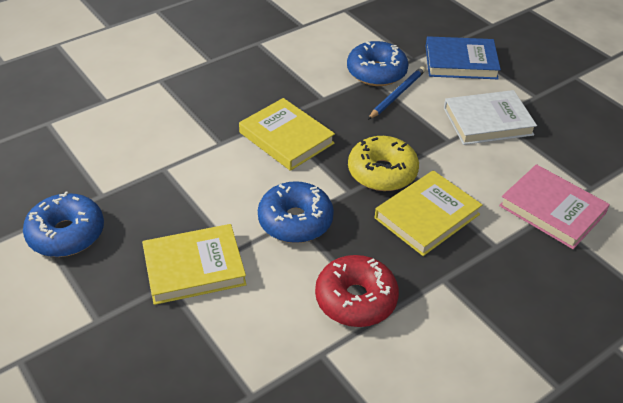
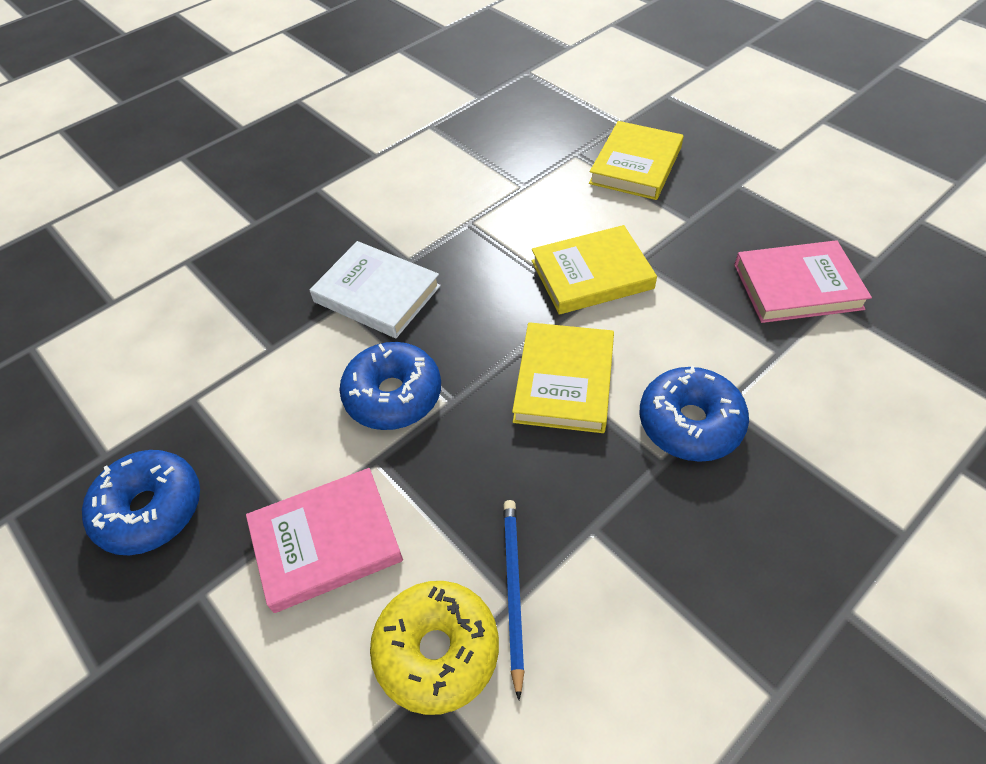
blue book: [426,36,501,79] = 1 -> none = 0
pink book: [499,164,610,249] = 1 -> [246,468,403,613] [734,240,872,323] = 2
red donut: [315,255,399,327] = 1 -> none = 0

